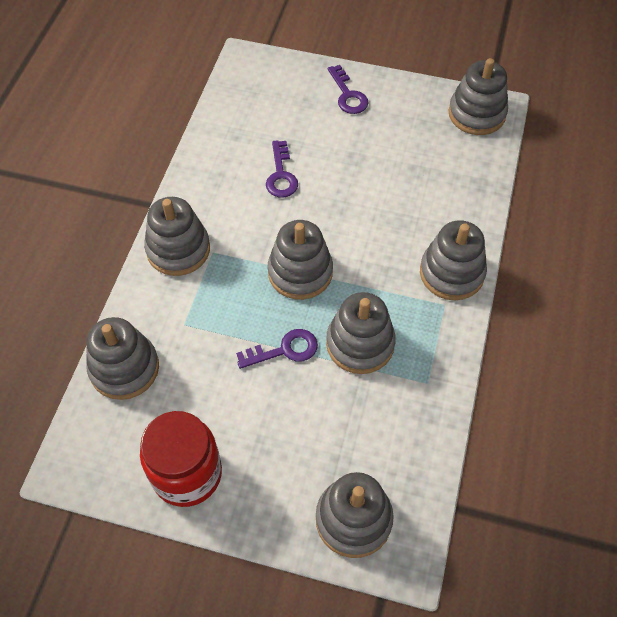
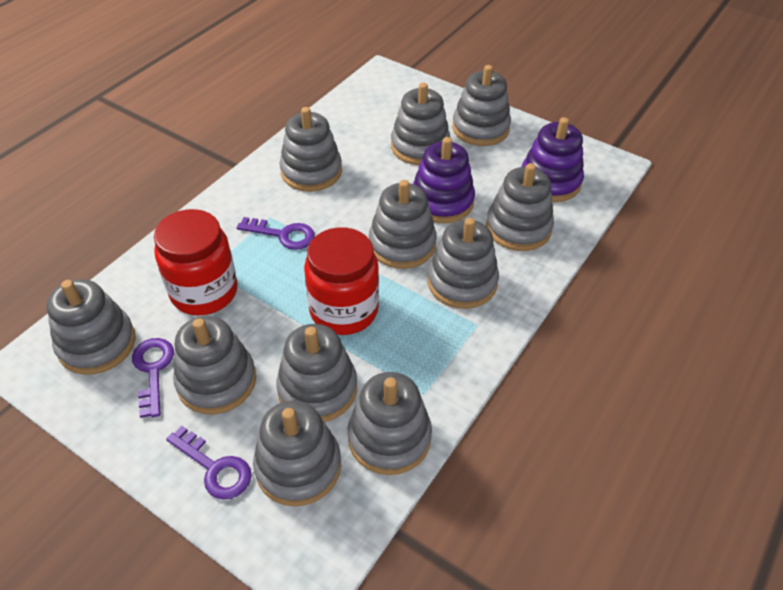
grey stacking toy: [86,317,159,400] [144,197,210,276] [268,220,333,300] [316,472,394,558] [326,292,396,374] [420,220,487,300] [448,58,508,135] = 7 -> [47,279,136,375] [173,316,256,414] [253,401,341,507] [276,324,357,422] [279,107,342,192] [348,372,432,475] [369,180,437,269] [391,83,450,165] [427,218,499,309] [452,65,511,146] [486,163,554,251] = 11
purple stacking toy: none = 0 -> [413,137,475,223] [521,117,584,202] = 2
red jar: [140,411,222,507] = 1 -> [154,209,238,316] [304,227,379,335] = 2

